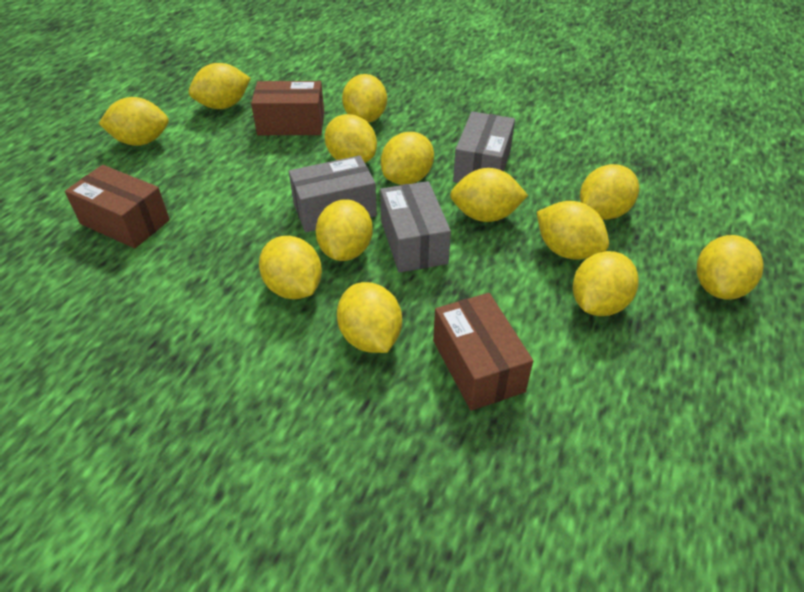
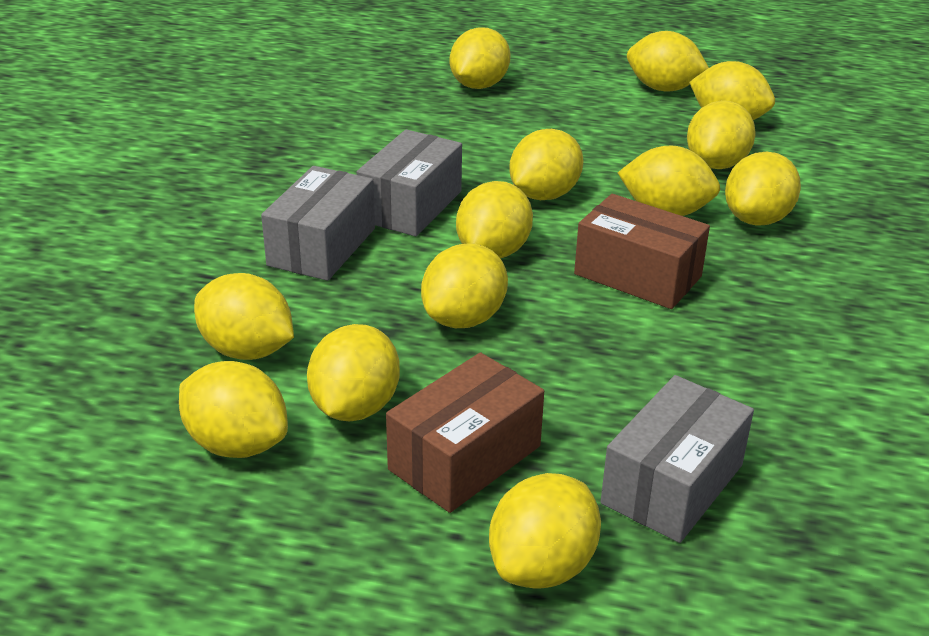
brown box: [65,165,170,248] [251,81,324,135] [433,293,533,411] = 3 -> [386,352,544,513] [574,194,710,309] = 2

